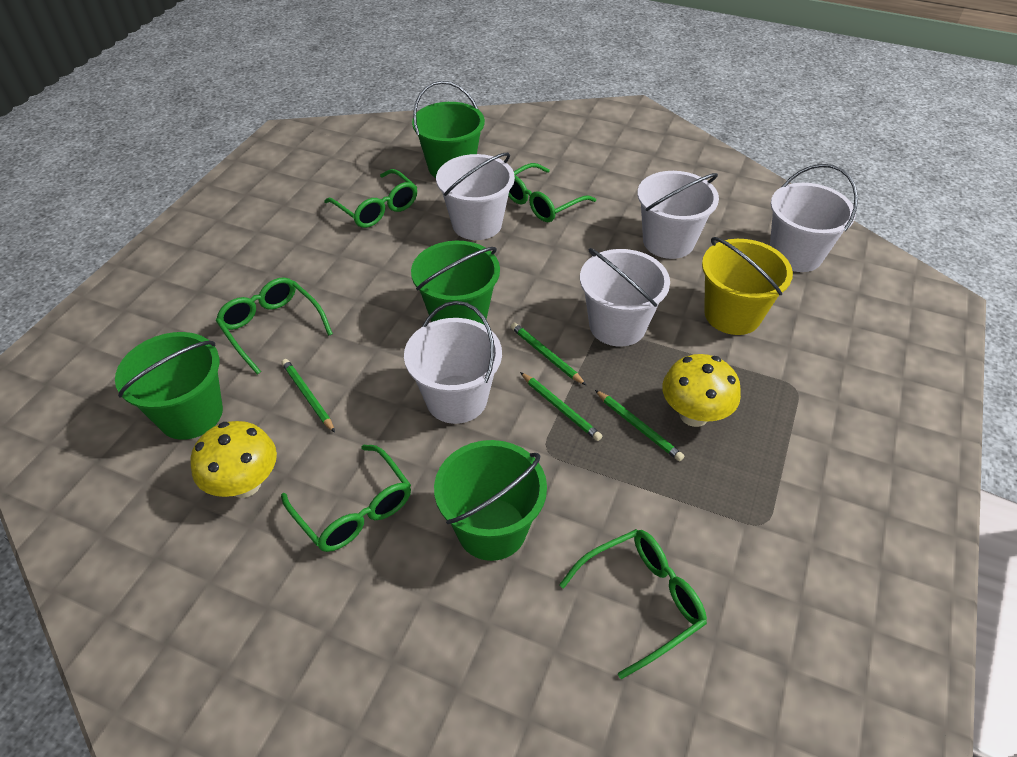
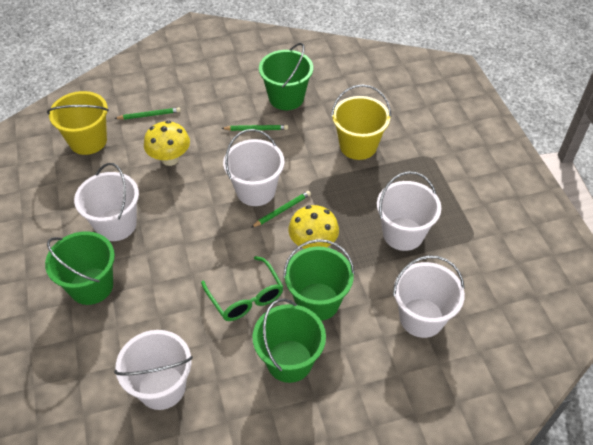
green glasses: [216,277,333,375] [281,445,411,552] [324,169,417,228] [508,163,596,222] [559,529,707,679] = 5 -> [201,256,284,321] = 1
green pencil: [282,359,335,432] [511,323,586,385] [520,372,602,441] [595,390,684,461] = 4 -> [114,108,181,120] [221,125,288,131] [251,191,311,228] = 3
yellow bucket: [702,237,793,335] = 1 -> [47,91,109,155] [331,84,391,160] = 2

